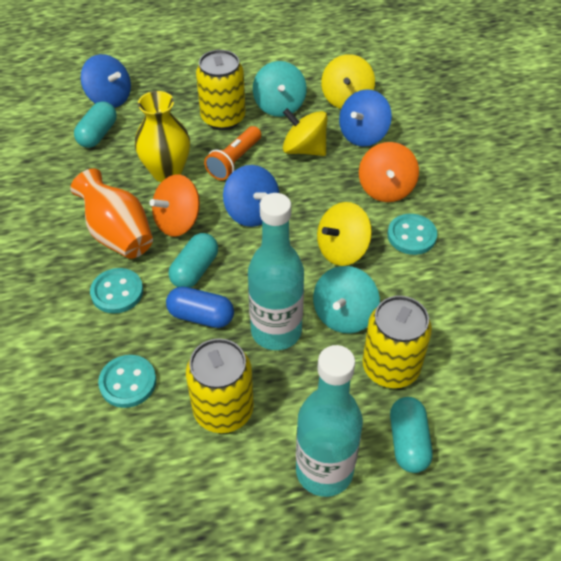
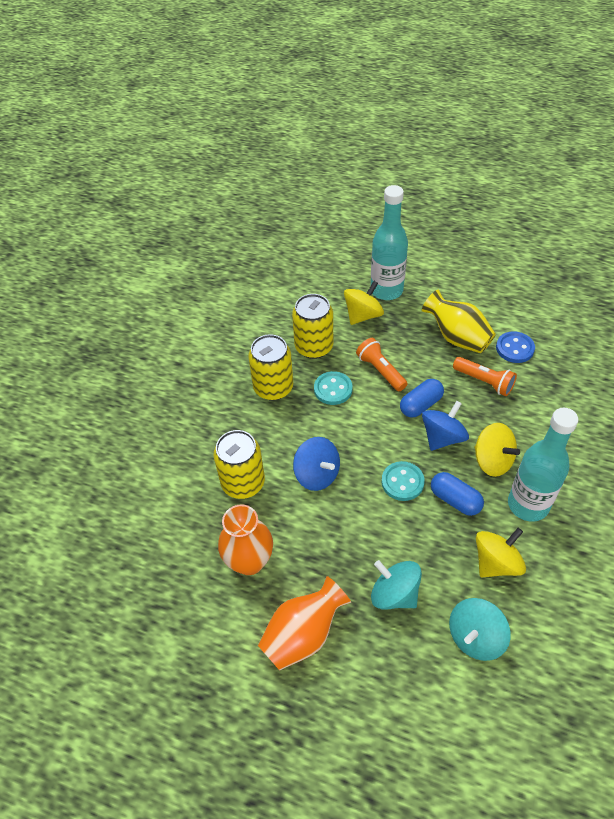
blue button: none = 0 -> [496,331,535,363] = 1
blue capsule: [166,286,234,328] = 1 -> [400,379,444,418] [431,472,484,516] = 2
blue spinning top: [81,54,131,108] [223,165,279,227] [339,89,392,147] = 3 -> [293,437,340,491] [422,401,469,451] = 2
orange flashlight: [204,126,261,180] = 1 -> [356,338,408,391] [453,357,517,396] = 2
orange spinning top: [150,174,200,237] [359,142,419,202] = 2 -> none = 0
orange vase: [70,168,153,259] = 1 -> [218,504,273,575] [258,576,351,671] = 2
turquoise button: [90,268,143,314] [98,355,156,408] [388,214,437,255] = 3 -> [314,371,353,405] [382,461,425,501] = 2
turquoise capsule: [74,101,117,148] [169,233,218,288] [390,397,433,473] = 3 -> none = 0

